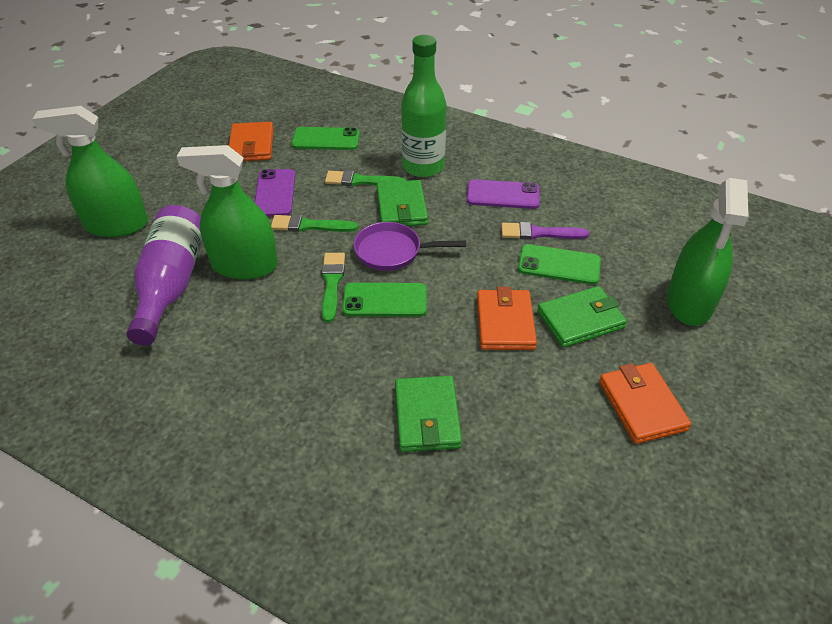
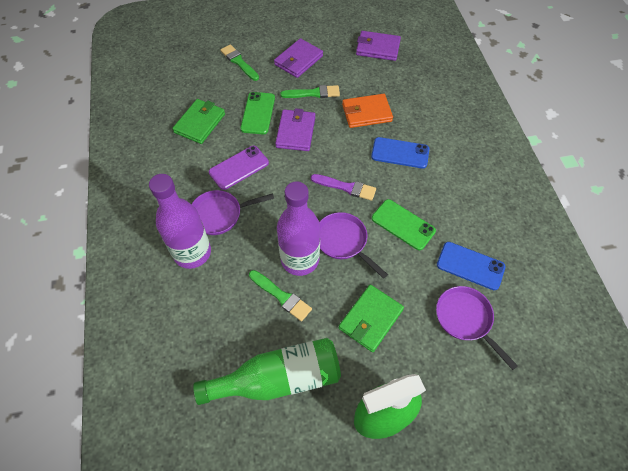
blue phone: none = 0 -> [371,137,429,169] [437,242,506,290] = 2
green phone: [291,127,360,150] [342,283,427,317] [518,244,601,285] = 3 -> [241,92,275,134] [372,199,436,250] = 2
green spray bottle: [33,106,148,237] [177,145,278,279] [667,178,749,326] = 3 -> [354,374,426,439] = 1
green wallet: [377,180,428,226] [395,376,462,452] [537,286,627,348] = 3 -> [172,99,225,144] [339,285,404,352] = 2
orange wallet: [229,122,274,161] [477,287,537,350] [599,363,691,444] = 3 -> [342,94,393,128] = 1
purple bottle: [127,205,202,345] = 1 -> [149,174,211,269] [277,181,320,276] = 2
purple pan: [354,222,466,271] = 1 -> [191,190,274,235] [319,212,388,279] [436,286,518,370] = 3
purple phone: [254,169,295,217] [467,179,540,209] = 2 -> [209,146,269,190] = 1
purple wallet: none = 0 -> [274,38,323,78] [275,108,315,151] [356,31,401,61] = 3

